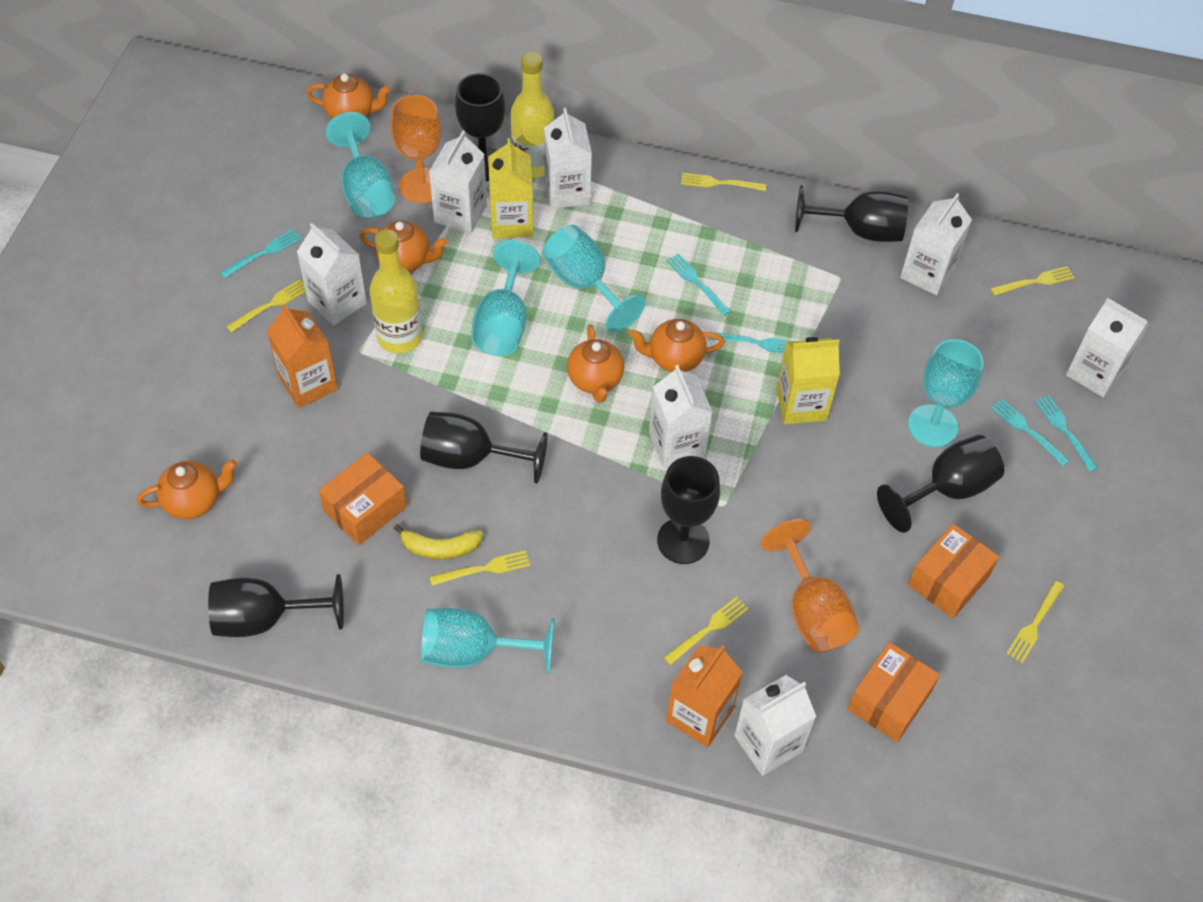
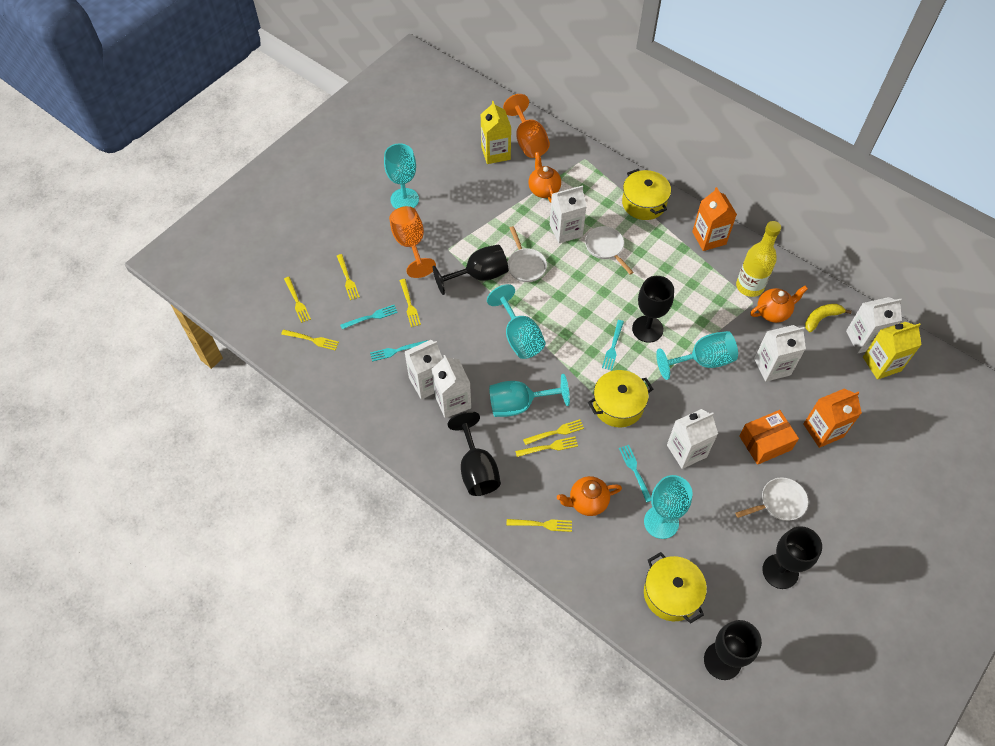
black goblet: [208,574,344,637] [420,412,548,483] [455,73,505,181] [657,456,720,564] [795,185,908,242] [877,435,1004,533] = 6 -> [433,244,508,295] [448,411,501,496] [632,276,674,343] [704,620,762,680] [762,526,822,589] = 5
orange box: [318,453,407,545] [847,642,940,742] [908,524,999,618] = 3 -> [739,410,799,465] = 1
orange teapot: [137,459,237,519] [306,74,391,119] [359,220,448,272] [567,324,624,403] [629,319,725,372] = 5 -> [528,152,561,203] [557,476,622,516] [750,286,808,323] = 3
turquoise fork: [220,229,302,278] [666,253,731,316] [708,332,791,353] [991,399,1070,466] [1035,395,1098,472] = 5 -> [340,305,398,329] [370,340,428,362] [602,320,624,371] [619,445,651,502] = 4
white carton: [297,223,367,326] [429,131,487,233] [544,108,592,209] [649,365,712,468] [734,675,816,776] [900,193,972,296] [1066,298,1149,397] = 7 -> [404,340,443,399] [431,355,471,418] [550,185,587,243] [667,409,718,469] [754,325,806,382] [846,297,902,353] = 6
white pan: none = 0 -> [508,226,547,282] [585,226,634,275] [735,477,808,521] = 3
yellow bottle: [370,229,423,354] [511,52,554,178] = 2 -> [736,221,781,297] = 1
yellow fork: [226,279,306,333] [430,550,530,586] [663,597,748,665] [681,173,766,191] [990,266,1075,296] [1007,581,1064,663] = 6 -> [281,329,339,351] [284,277,311,323] [337,254,360,300] [399,279,421,327] [506,519,572,532] [515,436,578,457] [523,419,584,445] = 7
yellow pot: none = 0 -> [588,370,653,427] [622,169,671,220] [644,552,707,623] = 3

